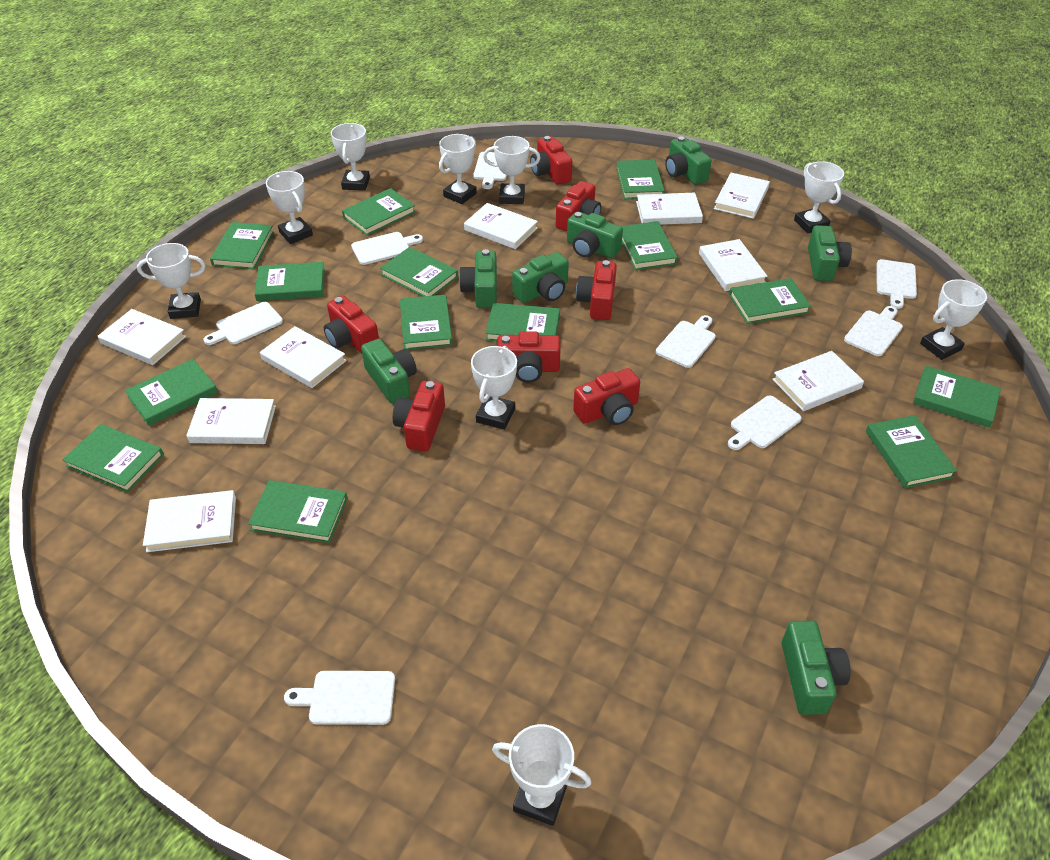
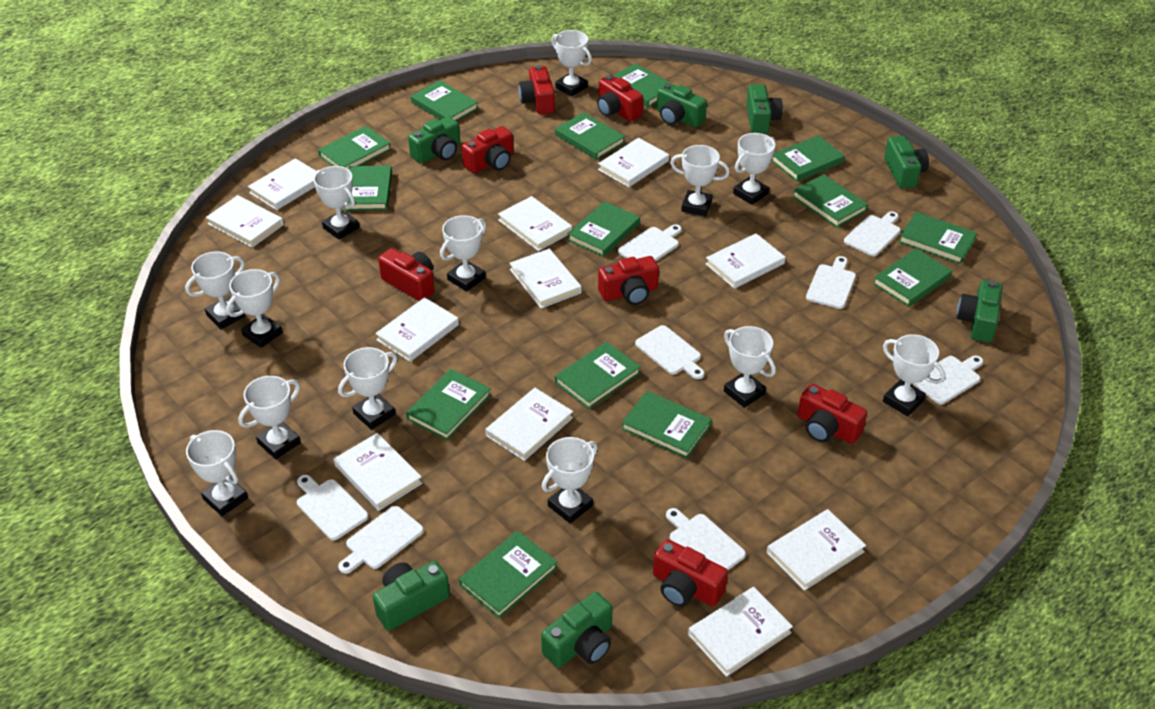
white book: [98,309,186,365] [143,490,236,552] [186,398,276,444] [260,326,347,388] [464,203,538,249] [636,193,703,225] [699,239,768,291] [714,172,770,219] [772,351,864,411] = 9 -> [206,195,284,248] [248,158,316,210] [334,433,422,511] [375,297,459,362] [485,388,573,461] [498,196,572,251] [510,249,582,308] [598,138,669,187] [688,587,793,677] [706,233,785,289] [767,509,866,591] = 11
white trophy: [137,243,205,319] [266,171,313,244] [331,123,370,191] [439,134,477,204] [471,346,517,430] [483,136,540,204] [492,724,591,826] [794,161,844,233] [920,279,987,360] = 9 -> [185,251,245,329] [186,430,248,516] [226,269,283,348] [238,376,301,459] [314,166,359,240] [338,347,397,430] [440,215,486,291] [542,437,598,524] [551,30,592,96] [670,145,730,216] [724,326,776,408] [733,133,775,205] [883,334,945,416] = 13

